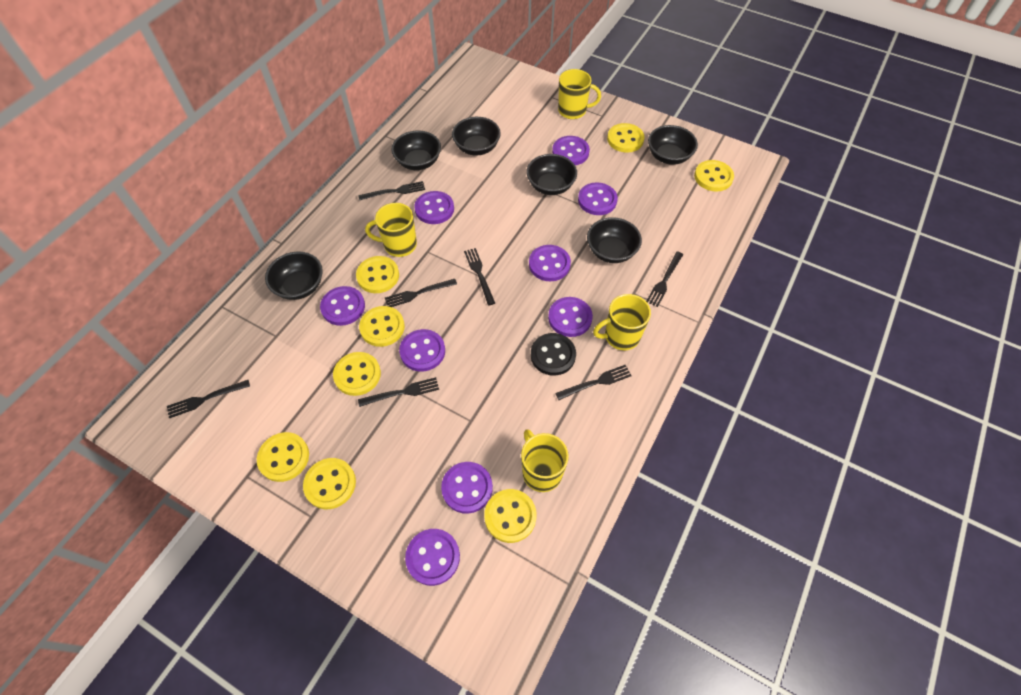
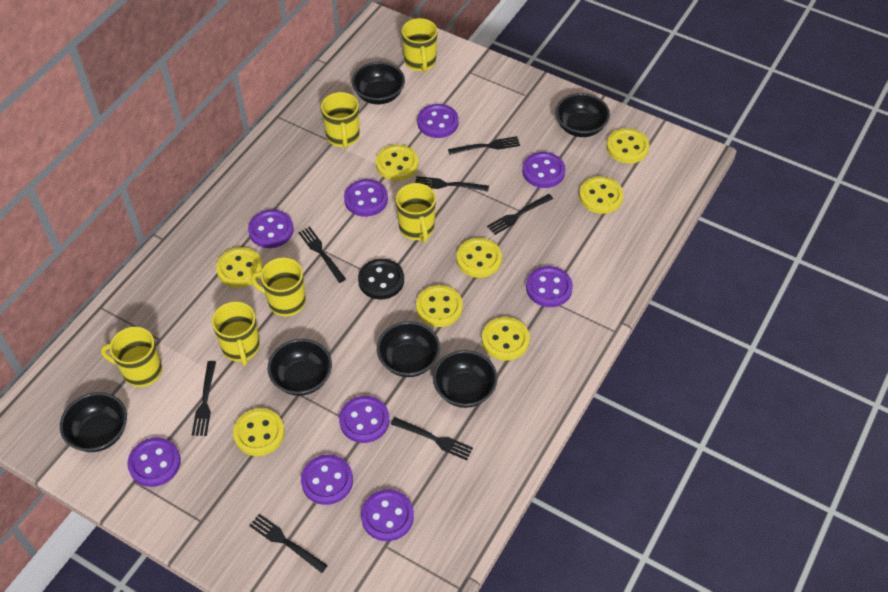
yellow mug: [365,203,417,257] [521,429,569,492] [558,69,601,119] [593,294,651,350] = 4 -> [101,326,162,387] [212,301,260,366] [251,257,306,317] [321,92,360,149] [396,183,436,242] [402,18,437,72] = 6

